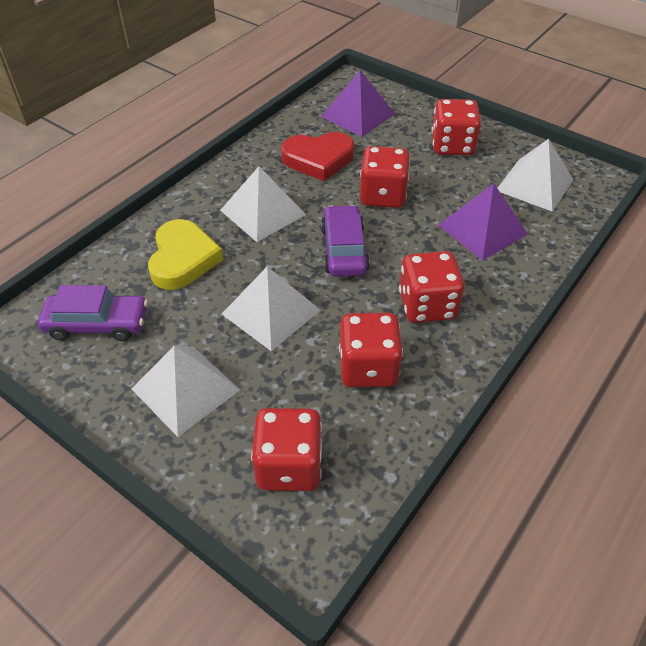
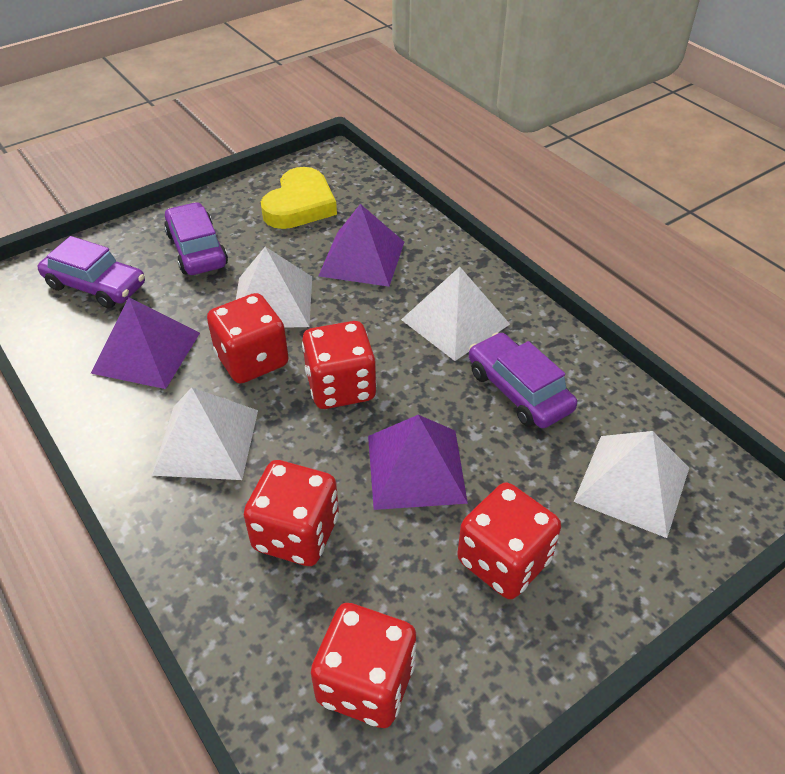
purple car: [38,285,148,341] [321,205,370,277] = 2 -> [38,236,145,308] [164,202,228,275] [469,332,577,428] = 3
purple pyramid: [321,70,395,137] [438,183,528,261] = 2 -> [91,298,200,389] [319,204,404,287] [368,415,468,510] = 3
red heart: [281,132,354,181] = 1 -> none = 0

